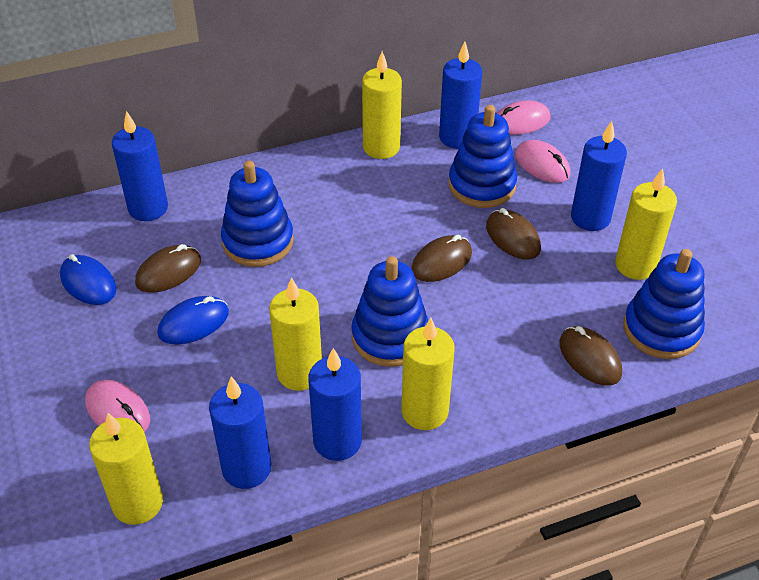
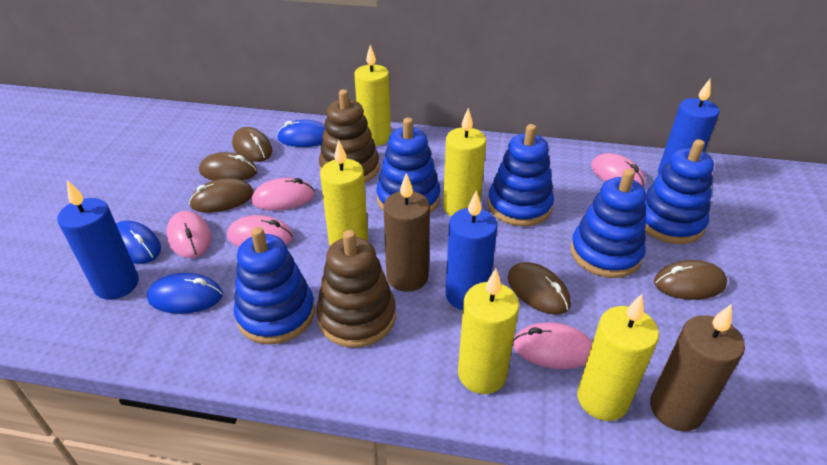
blue candle: [112,111,168,221] [209,377,271,489] [308,348,362,461] [439,42,482,149] [571,121,627,231] = 5 -> [57,180,139,300] [446,191,498,310] [658,79,719,174] = 3
blue mouse: [60,254,116,305] [157,296,229,345] = 2 -> [116,221,161,264] [147,273,223,314] [277,120,325,147] = 3
blue stacking toy: [221,160,294,267] [351,256,428,367] [449,105,517,208] [623,249,705,359] = 4 -> [234,227,315,344] [377,118,440,213] [488,124,554,226] [570,169,646,278] [645,139,714,244] = 5
brown candle: none = 0 -> [383,173,430,292] [650,304,745,431] = 2
brown mouse: [135,244,201,293] [411,235,472,282] [486,208,541,259] [559,326,622,385] = 4 -> [189,178,254,213] [199,152,257,181] [232,127,272,162] [508,262,571,315] [654,260,727,300] = 5
brown stacking toy: none = 0 -> [316,230,396,348] [319,89,380,183] = 2
pink mouse: [85,380,150,432] [497,100,551,135] [515,140,571,183] = 3 -> [166,211,211,258] [227,215,293,247] [252,178,315,211] [513,323,593,369] [591,153,645,188] = 5

